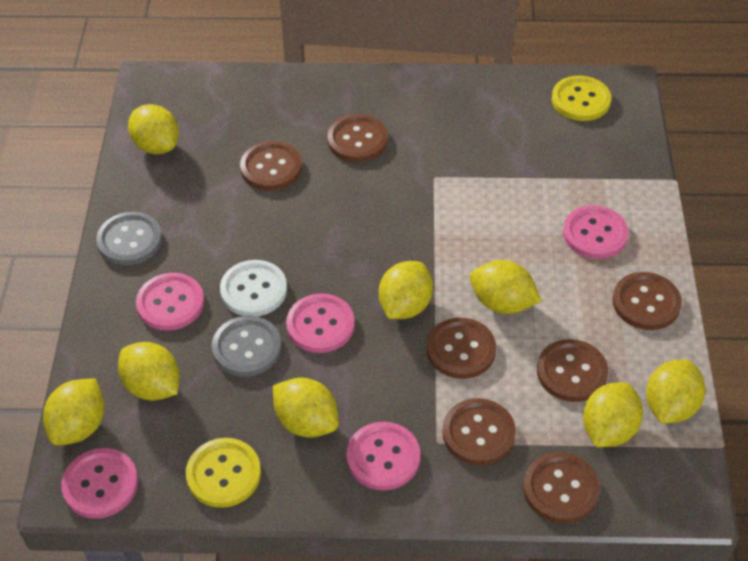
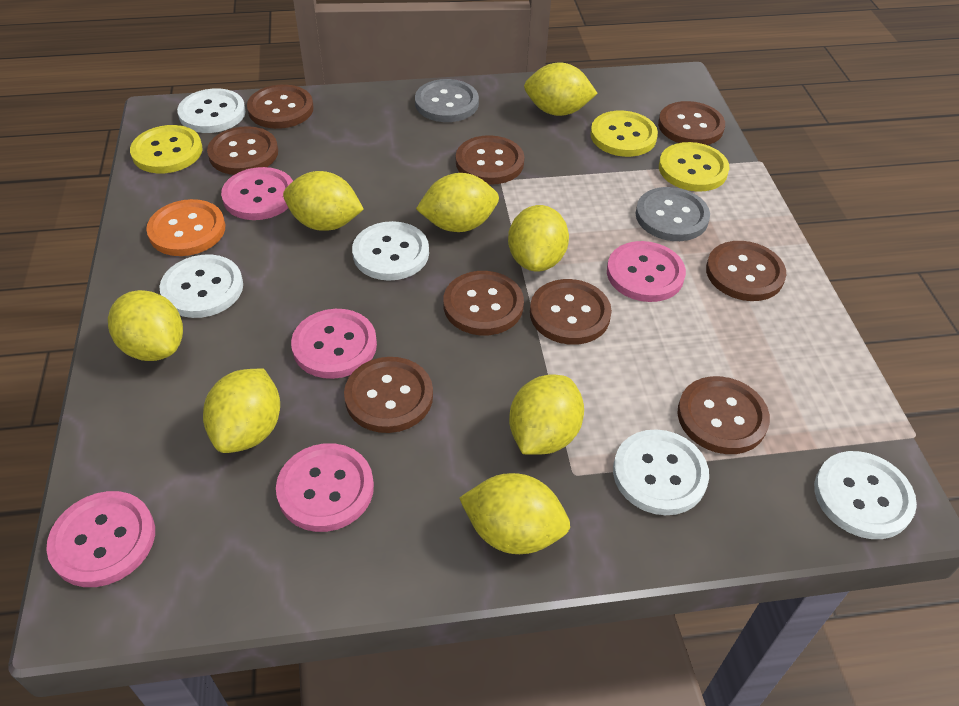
brown button: [240,141,302,191] [327,114,388,162] [427,318,496,379] [442,398,516,465] [523,452,600,523] [537,339,608,402] [613,272,682,330] = 7 -> [207,126,278,175] [247,85,314,129] [344,357,433,433] [443,271,524,335] [456,135,524,185] [530,279,612,345] [658,101,725,145] [677,376,770,454] [706,241,786,301] = 9
orange button: none = 0 -> [146,199,225,256] = 1
white button: [220,260,287,317] = 1 -> [160,254,243,318] [177,88,246,133] [352,221,429,281] [613,429,709,515] [814,451,917,539] = 5
yellow button: [186,438,261,508] [552,76,611,121] = 2 -> [130,125,203,173] [590,111,658,157] [659,142,730,192] = 3

